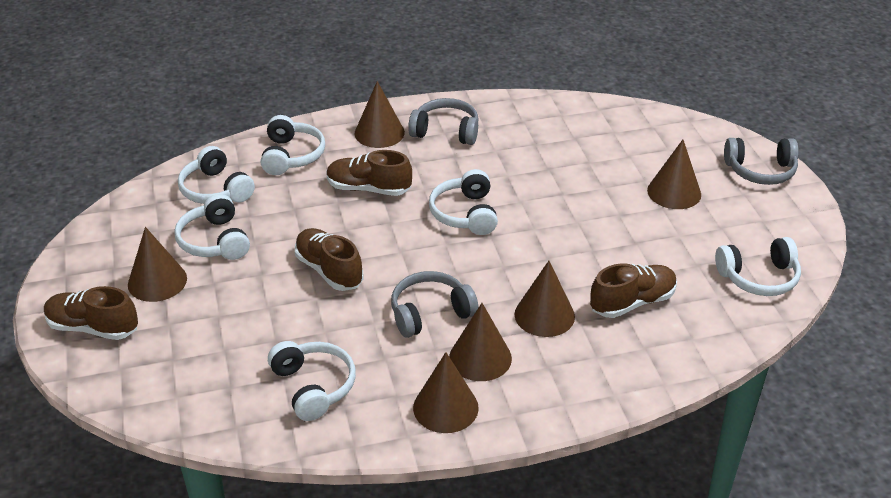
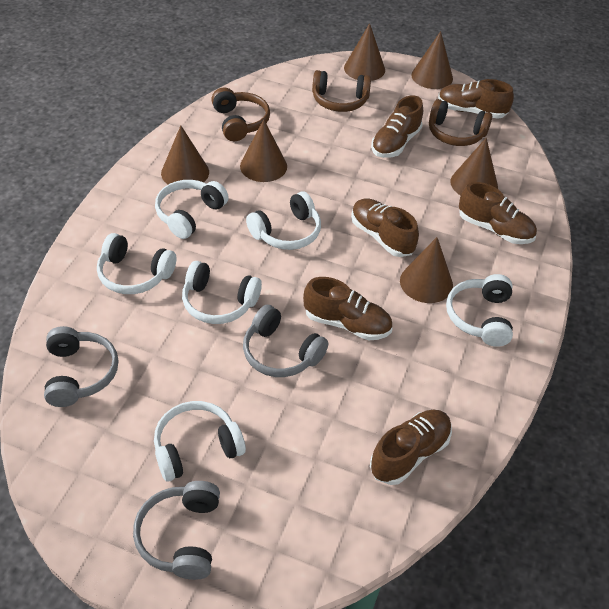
brown headphones: none = 0 -> [211,87,270,141] [312,70,371,112] [429,99,492,146] = 3
brown shoe: [44,286,138,340] [295,228,363,291] [327,150,412,196] [590,263,677,318] = 4 -> [303,277,392,340] [351,198,419,257] [370,409,452,485] [371,95,423,158] [438,79,514,119] [459,182,537,244] = 6

